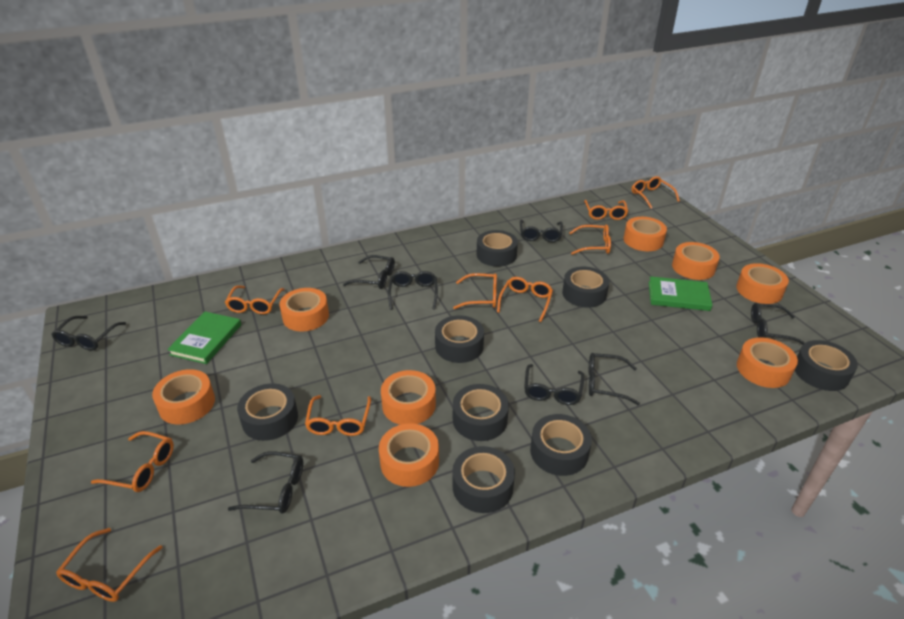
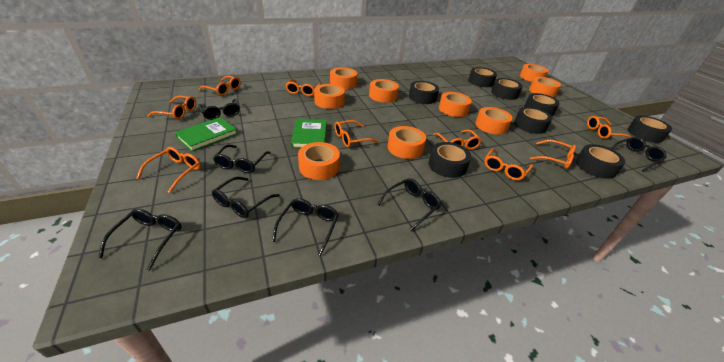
black glasses: [51,316,126,351] [228,451,303,514] [343,255,395,289] [388,271,438,310] [520,219,563,242] [524,364,584,405] [589,353,640,405] [751,303,805,345] = 8 -> [98,209,182,271] [198,99,240,120] [212,177,280,218] [213,145,271,173] [272,198,339,256] [377,178,441,231] [611,137,667,172] = 7
orange tape: [152,369,215,424] [279,288,329,332] [379,423,439,487] [381,370,436,425] [623,217,667,251] [672,242,720,280] [736,263,789,304] [737,337,798,388] = 8 -> [298,142,340,180] [314,84,345,109] [330,67,357,89] [369,79,399,103] [387,126,426,159] [439,92,472,117] [475,107,512,135] [520,64,549,82] [529,77,561,97] = 9

